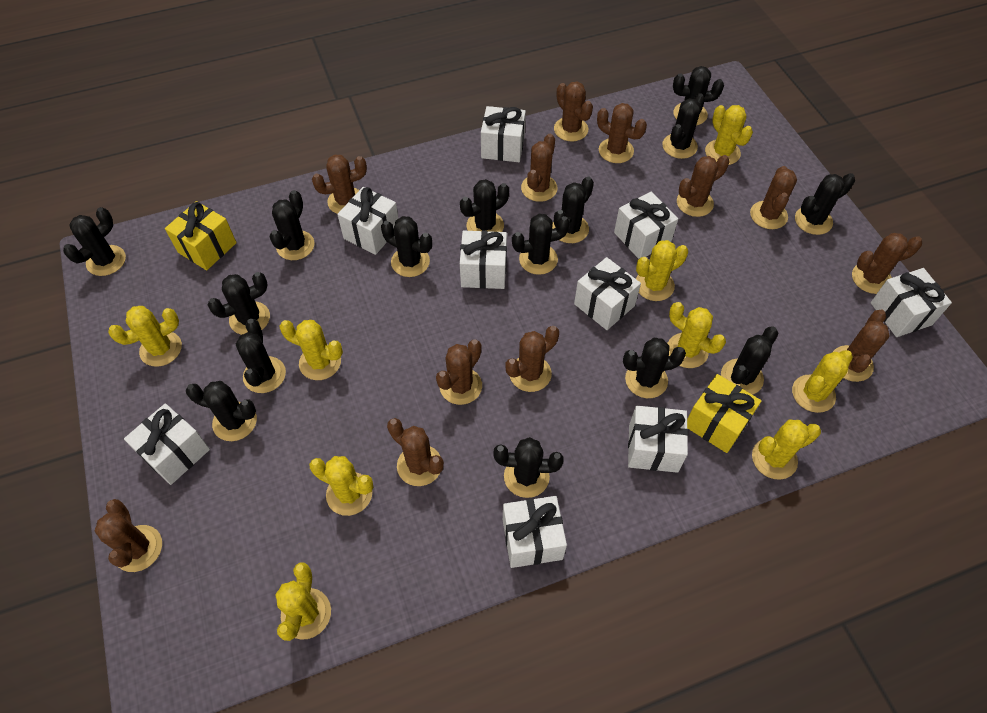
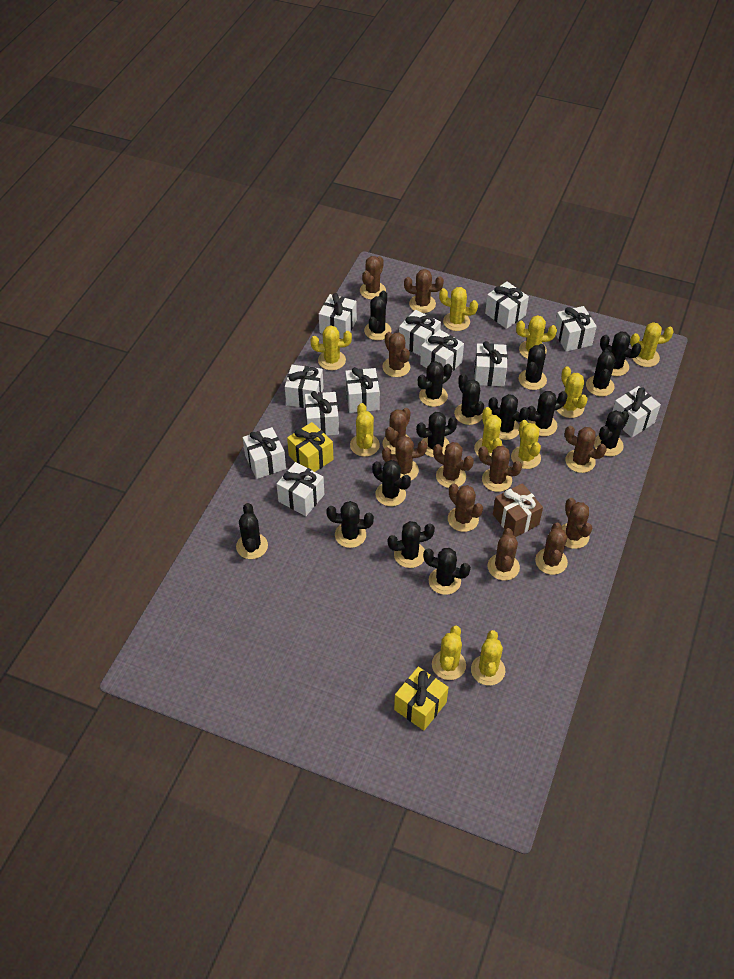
brown gift: none = 0 -> [493,483,543,537] = 1
white gift: [124,403,210,485] [337,187,399,255] [460,230,507,289] [481,106,526,162] [503,496,567,568] [574,257,641,330] [614,192,678,259] [628,406,688,473] [871,268,952,337] = 9 -> [243,427,286,479] [277,462,324,516] [285,365,324,408] [305,391,339,436] [319,293,357,339] [345,367,380,413] [399,310,441,356] [420,329,464,372] [474,341,507,386] [485,281,529,329] [555,306,597,352] [613,386,661,437] = 12
yellow cactus: [108,306,182,367] [275,562,331,641] [280,320,343,380] [309,456,373,516] [636,240,688,301] [667,302,726,368] [705,105,753,165] [752,420,821,479] [792,350,853,413] = 9 -> [311,326,352,370] [350,403,380,457] [432,626,466,680] [439,287,478,331] [471,630,505,685] [474,407,503,456] [511,420,541,469] [516,315,557,359] [557,366,588,418] [630,322,674,367] = 10

